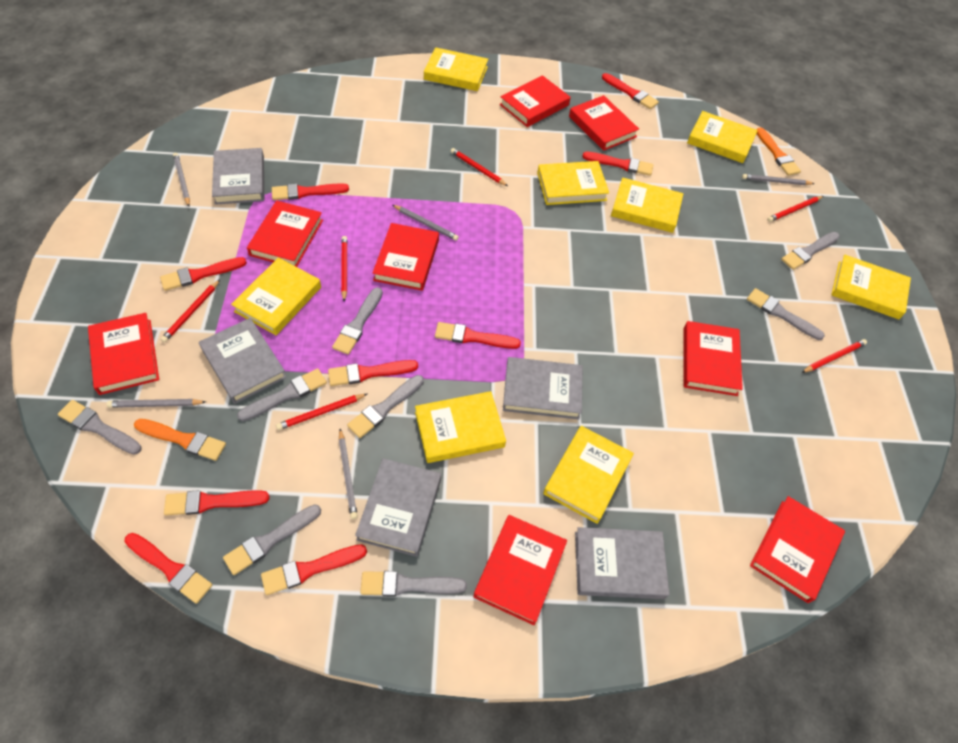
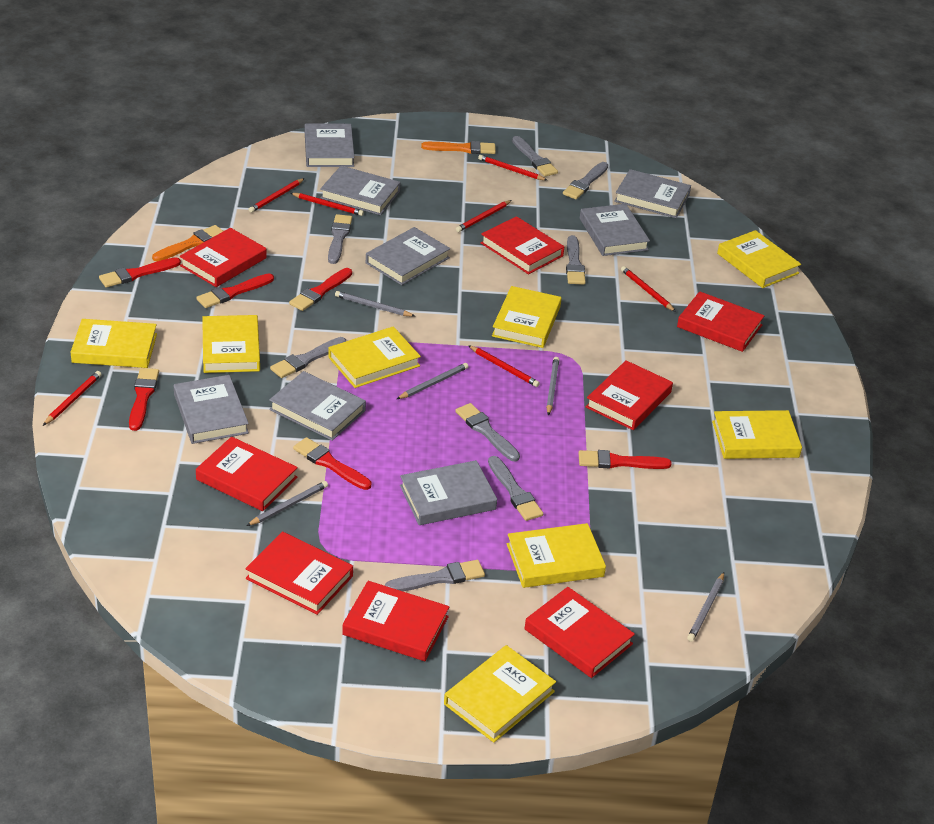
grey book: [199,318,287,404] [212,148,264,205] [355,458,441,557] [503,357,583,420] [575,527,670,599] = 5 -> [174,375,249,444] [269,371,366,441] [305,123,354,167] [320,166,400,215] [366,227,450,285] [400,460,497,525] [580,204,650,256] [614,169,691,218] = 8
red brush: [124,533,212,604] [160,257,247,291] [164,490,269,516] [261,544,367,595] [272,183,349,200] [328,360,418,386] [435,322,521,349] [582,151,653,176] [602,73,659,109] = 9 -> [99,257,181,288] [129,368,159,431] [196,273,274,308] [289,268,352,311] [293,437,371,490] [579,450,672,469] = 6
red pencil: [160,279,220,343] [276,394,367,430] [341,236,348,302] [451,148,508,186] [767,196,823,222] [801,339,867,373] = 6 -> [43,371,101,426] [248,178,305,213] [291,193,364,216] [456,200,512,232] [468,345,540,387] [478,155,547,180] [621,266,676,312] = 7

